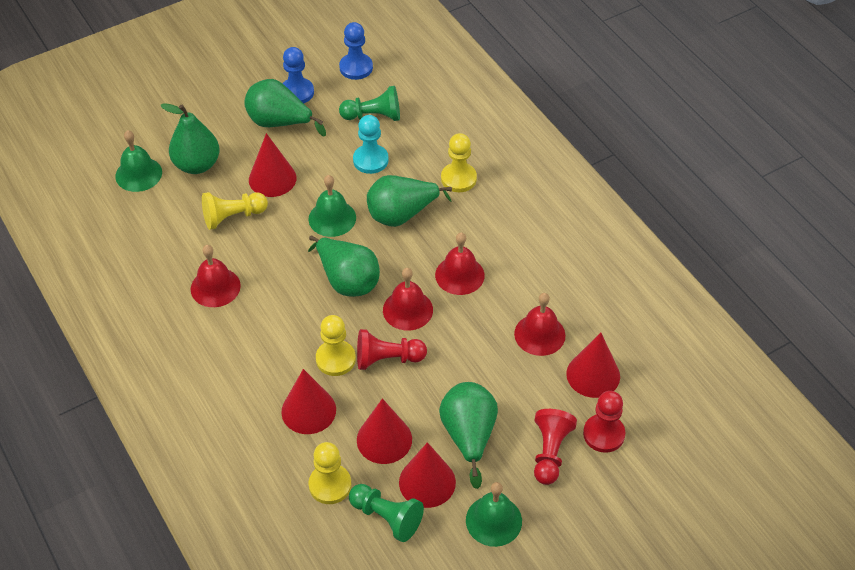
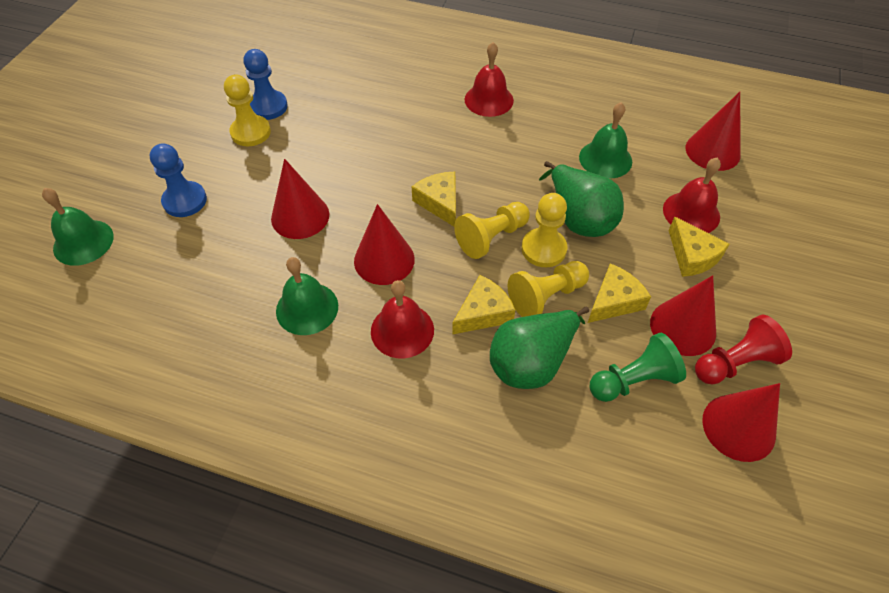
green pawn: [339,86,400,121] [349,484,424,542] = 2 -> [589,333,686,402] = 1
green pear: [160,103,220,174] [244,79,326,137] [308,235,380,297] [367,175,452,227] [439,382,498,489] = 5 -> [490,307,589,389] [539,161,624,237] = 2
red bell: [191,245,241,307] [383,268,433,330] [435,233,485,295] [514,293,566,356] = 4 -> [371,280,434,358] [465,42,514,117] [663,158,721,233] = 3
red pawn: [357,329,427,370] [534,409,577,485] [583,391,625,453] = 3 -> [695,315,792,384] = 1
turquoise pawn: [353,115,389,174] = 1 -> none = 0
yellow cheese: none = 0 -> [412,172,456,226] [452,275,515,335] [588,263,651,323] [668,217,730,277] = 4

